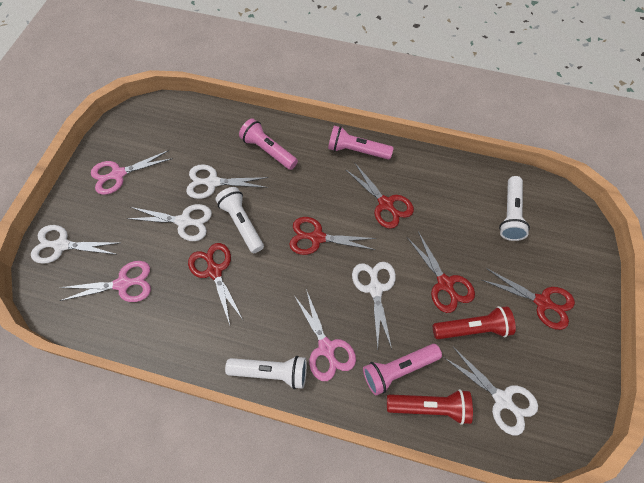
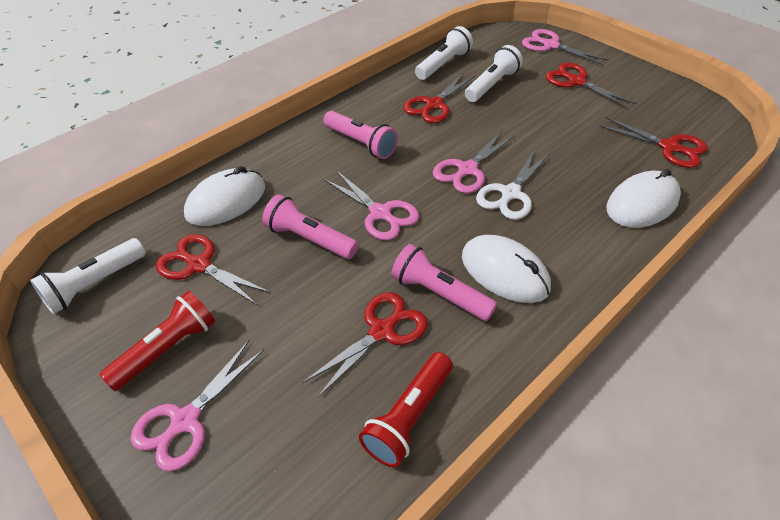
pink scissors: [59,261,151,302] [91,150,172,195] [294,289,356,381] = 3 -> [131,340,264,471] [324,170,419,240] [433,131,515,193] [522,29,609,65] = 4
white mouse: none = 0 -> [184,166,265,226] [462,235,551,303] [607,169,681,228] = 3
white scissors: [31,225,118,264] [126,204,212,241] [186,164,269,199] [352,262,396,349] [445,347,538,435] = 5 -> [476,149,550,220] = 1

